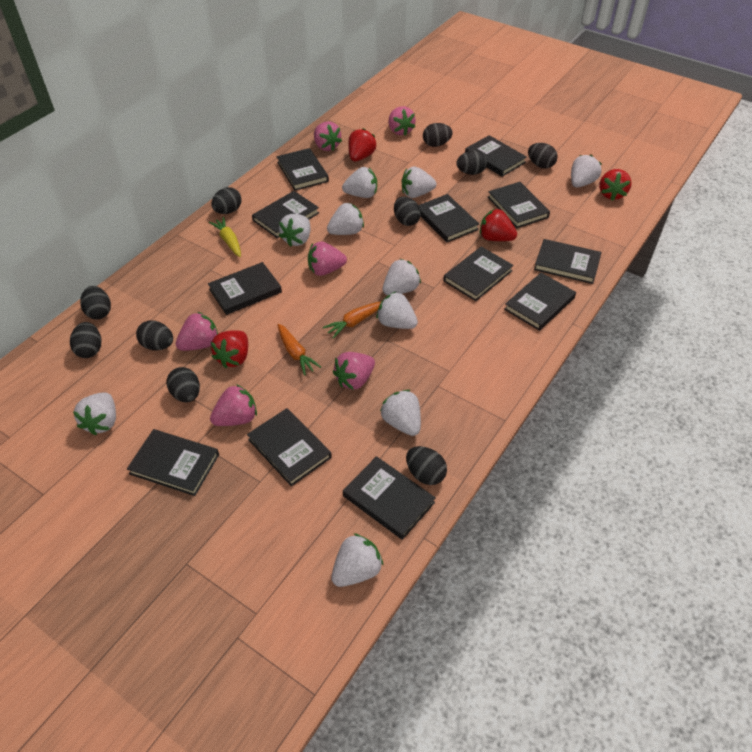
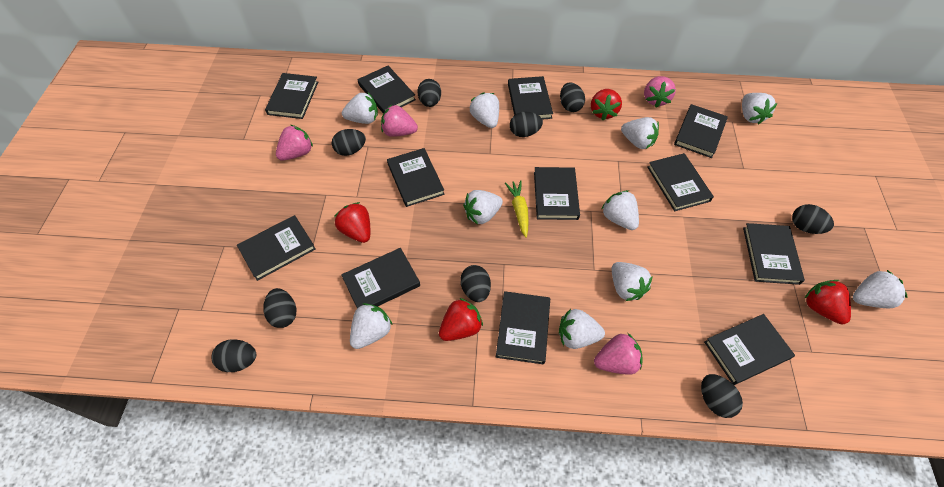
black egg: [70,322,101,358] [80,286,111,319] [136,321,173,350] [166,367,200,402] [211,187,241,214] [394,197,421,226] [406,446,447,485] [423,123,453,147] [456,150,487,175] [528,143,558,168] = 10 -> [211,339,256,372] [264,288,296,328] [332,129,366,156] [418,79,441,107] [460,265,491,302] [510,112,543,137] [560,83,585,112] [701,374,743,418] [792,204,834,234] = 9
orange carrot: [278,324,321,375] [323,301,382,339] = 2 -> none = 0
pink strawberry: [176,312,218,351] [210,384,257,426] [308,241,347,276] [314,121,342,151] [333,352,375,390] [389,106,416,136] = 6 -> [276,125,313,160] [381,105,418,137] [594,333,642,375] [644,76,676,108] = 4

